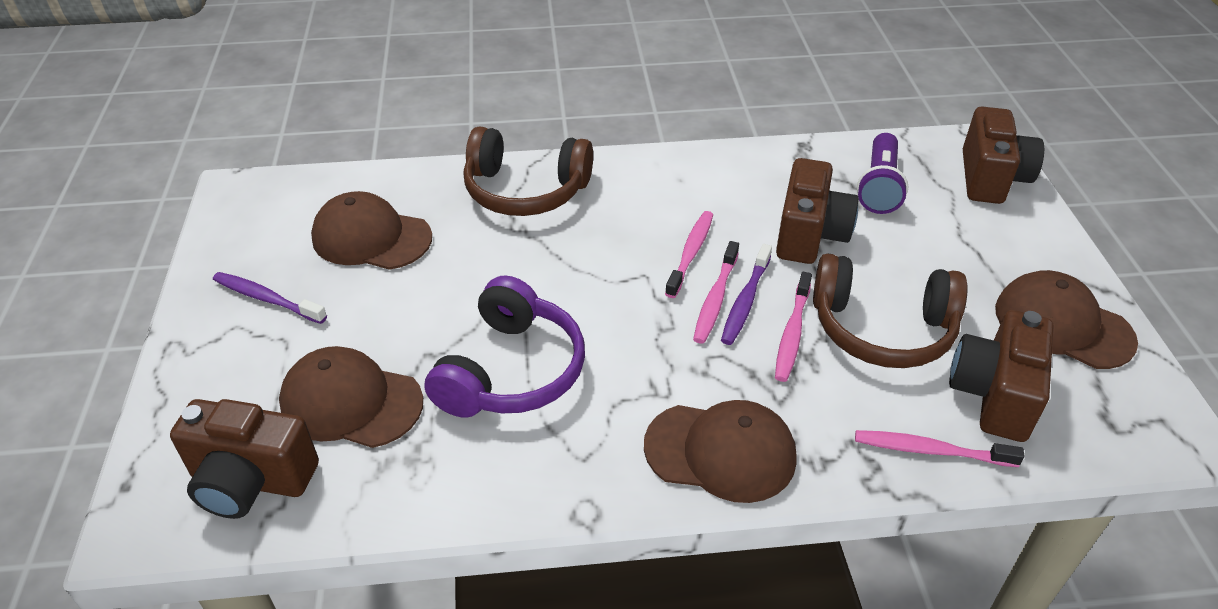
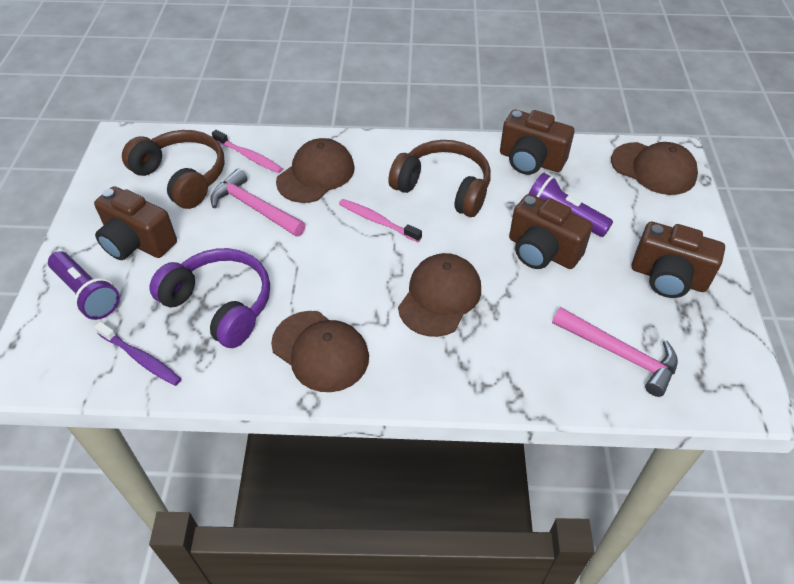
pink hammer: none = 0 -> [210,169,306,237] [552,307,678,397] = 2
pink toothbrush: [665,211,713,298] [693,241,739,344] [775,272,812,382] [855,430,1024,467] = 4 -> [212,130,283,173] [339,199,422,242] = 2
purple flashlight: [857,133,909,214] = 1 -> [48,251,120,320] [528,173,613,237] = 2
purple toothbrush: [213,272,327,324] [721,244,772,345] = 2 -> [94,322,181,386] = 1

